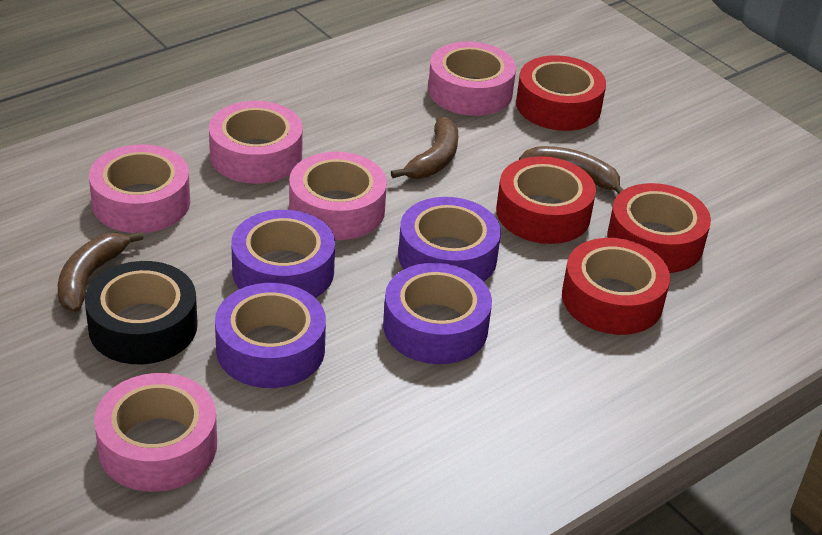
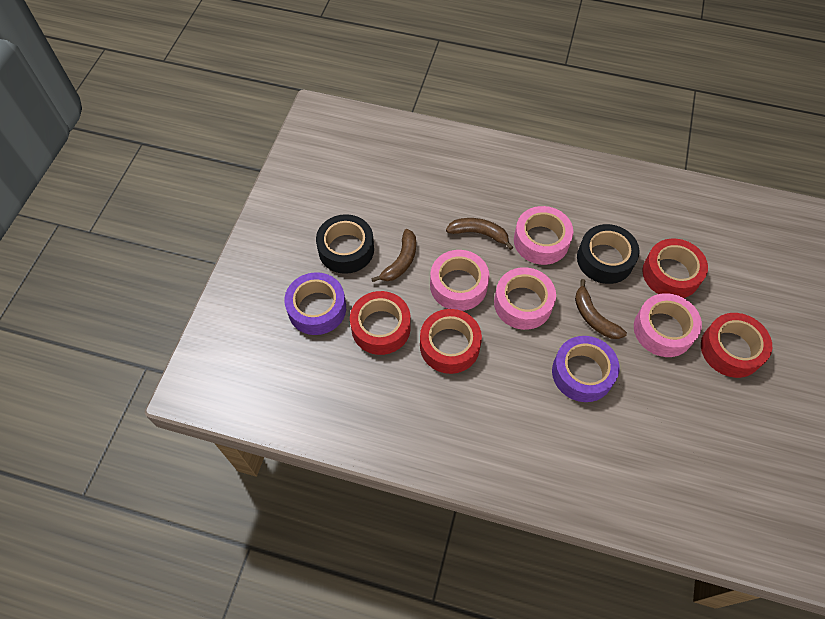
black tape: [85,261,198,364] = 1 -> [316,214,374,274] [577,224,640,284] = 2
pink tape: [89,144,190,233] [94,373,217,492] [209,101,303,184] [289,152,387,240] [428,41,516,116] = 5 -> [430,250,489,311] [494,267,556,330] [514,206,573,265] [634,293,702,357] = 4
purple tape: [215,283,326,388] [231,210,335,298] [383,263,492,364] [398,197,501,282] = 4 -> [284,272,346,335] [552,336,619,402] = 2

